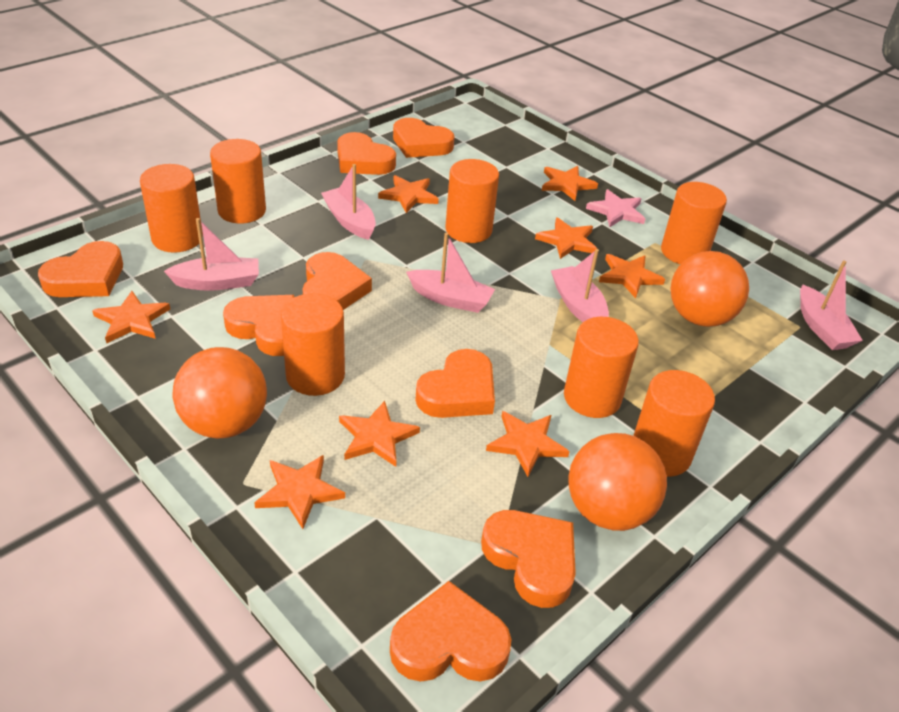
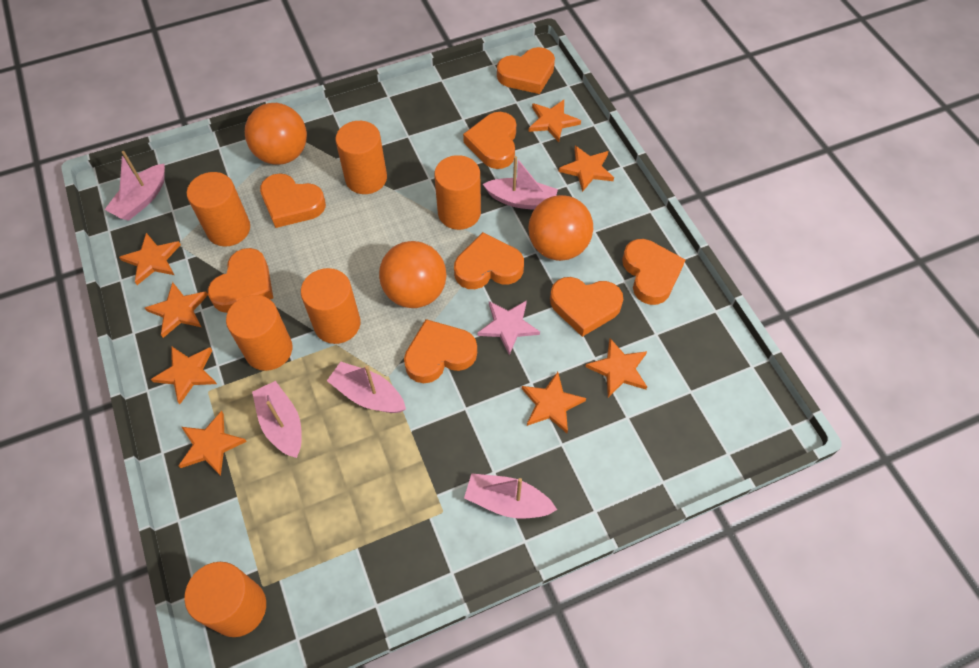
orange cylinder: [140,164,203,253] [210,139,266,224] [281,293,345,396] [445,159,499,243] [564,317,639,418] [633,370,715,477] [661,182,727,264] = 7 -> [184,562,266,637] [187,172,250,246] [226,295,292,371] [301,268,361,344] [335,121,387,194] [434,155,481,230] = 6

